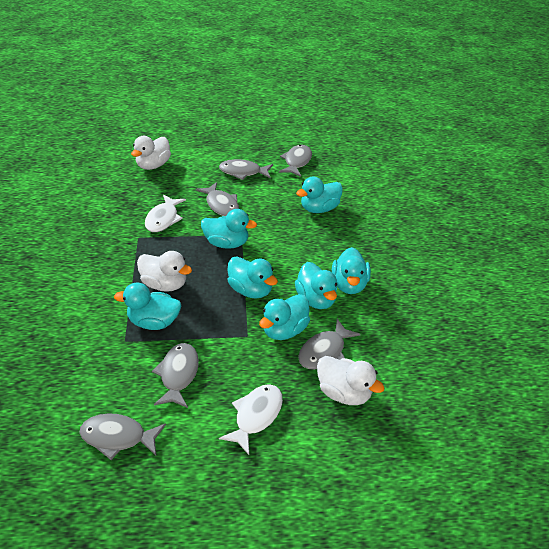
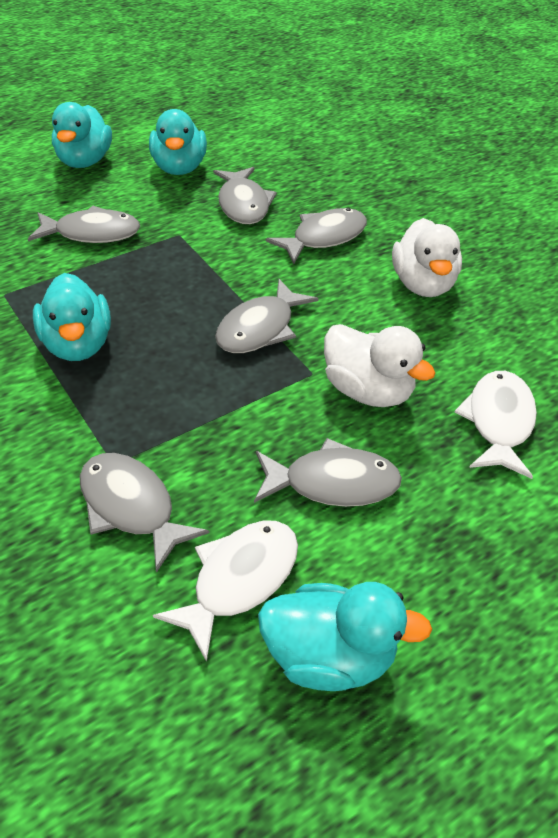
turquoise duck: [114,283,181,330] [201,209,257,249] [227,257,278,298] [259,294,310,340] [295,262,337,309] [296,176,343,213] [332,247,371,294] = 7 -> [33,273,111,361] [52,102,112,168] [149,109,207,175] [258,582,432,691] = 4
white duck: [131,136,171,170] [137,251,192,292] [317,356,385,405] = 3 -> [324,324,435,407] [392,218,462,297] = 2

